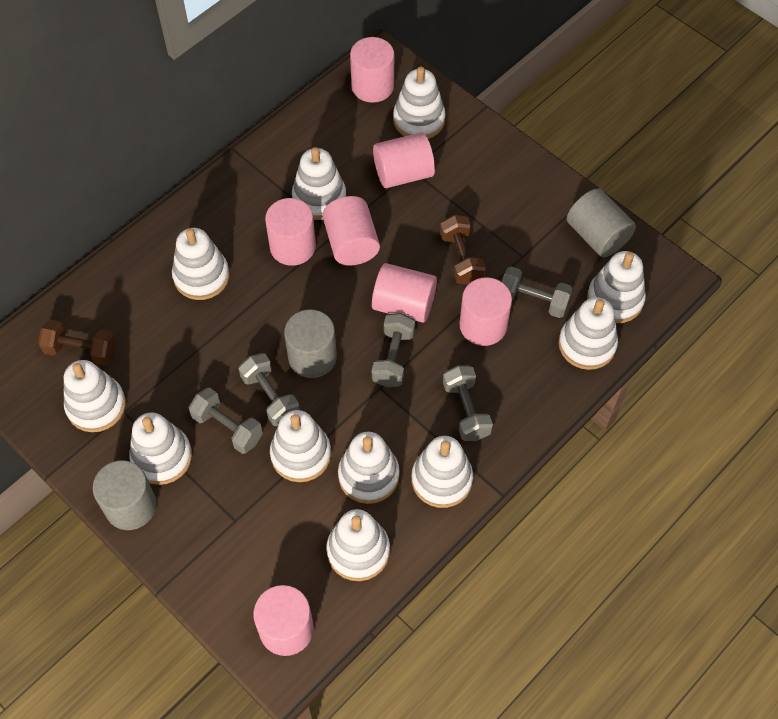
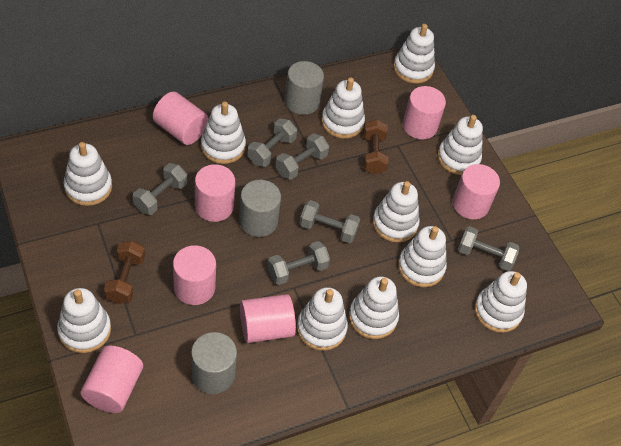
grey dumbbell: [189,388,263,454] [238,353,300,426] [372,313,415,387] [443,365,493,441] [502,266,573,318] = 5 -> [133,163,187,215] [248,118,297,167] [267,241,330,285] [275,133,329,180] [299,200,360,243] [458,226,520,271] = 6

